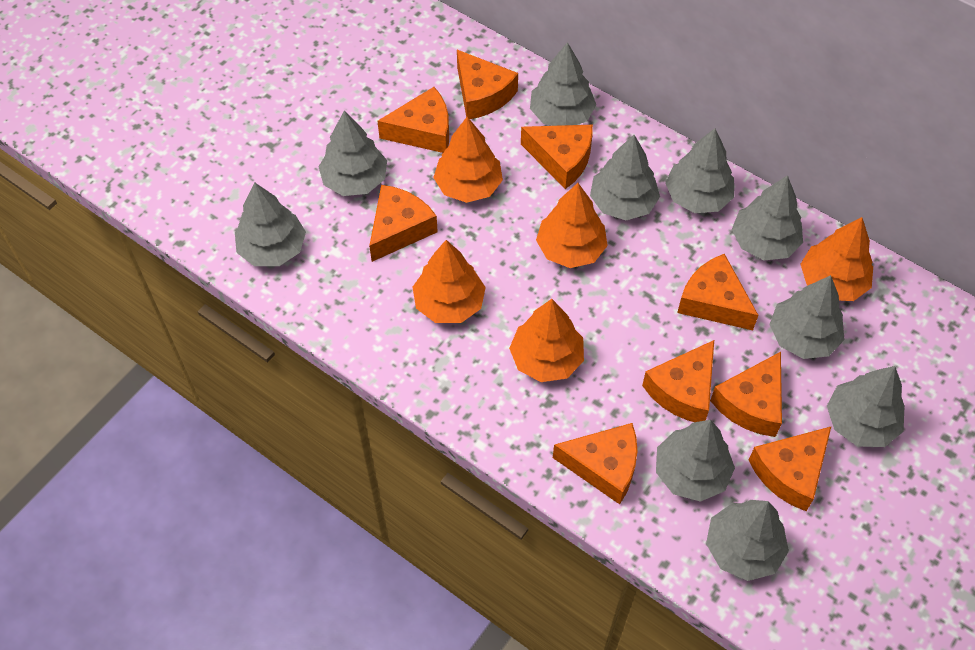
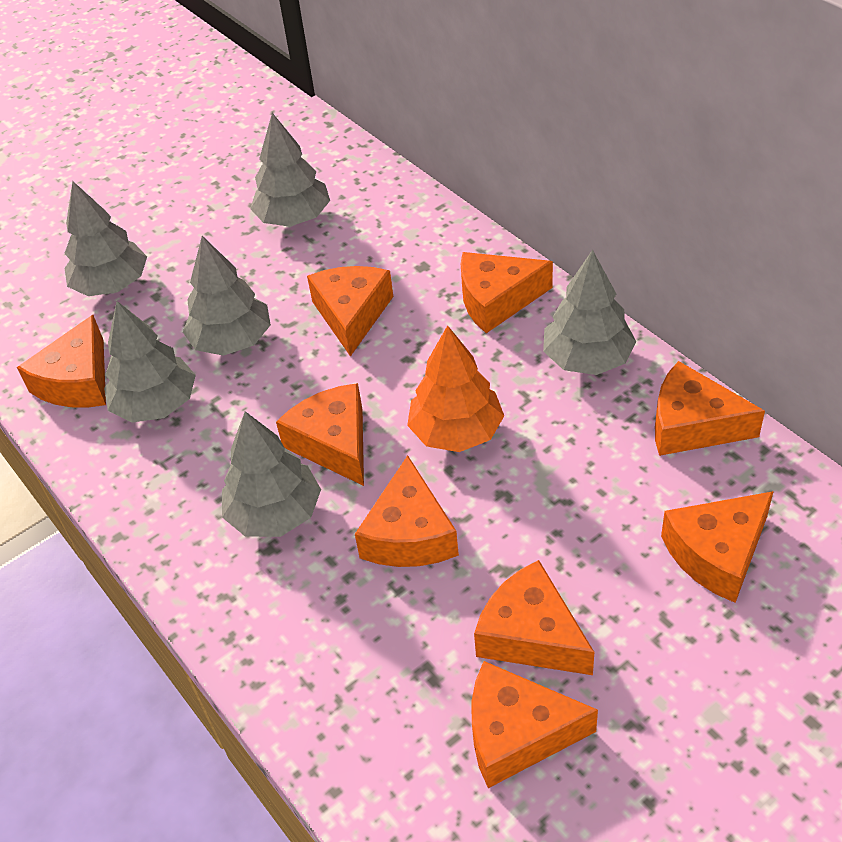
grey tree: [235,183,306,266] [318,111,387,196] [530,42,596,126] [590,135,660,220] [656,420,735,502] [665,128,734,213] [706,500,789,581] [732,175,803,260] [769,275,845,359] [827,366,905,447] = 10 -> [64,181,147,296] [104,301,196,423] [183,236,271,356] [222,411,321,537] [250,113,330,227] [543,250,636,375] = 6
orange tree: [412,240,486,323] [433,117,503,203] [509,299,584,382] [536,183,608,268] [800,217,873,301] = 5 -> [407,325,504,452] = 1

